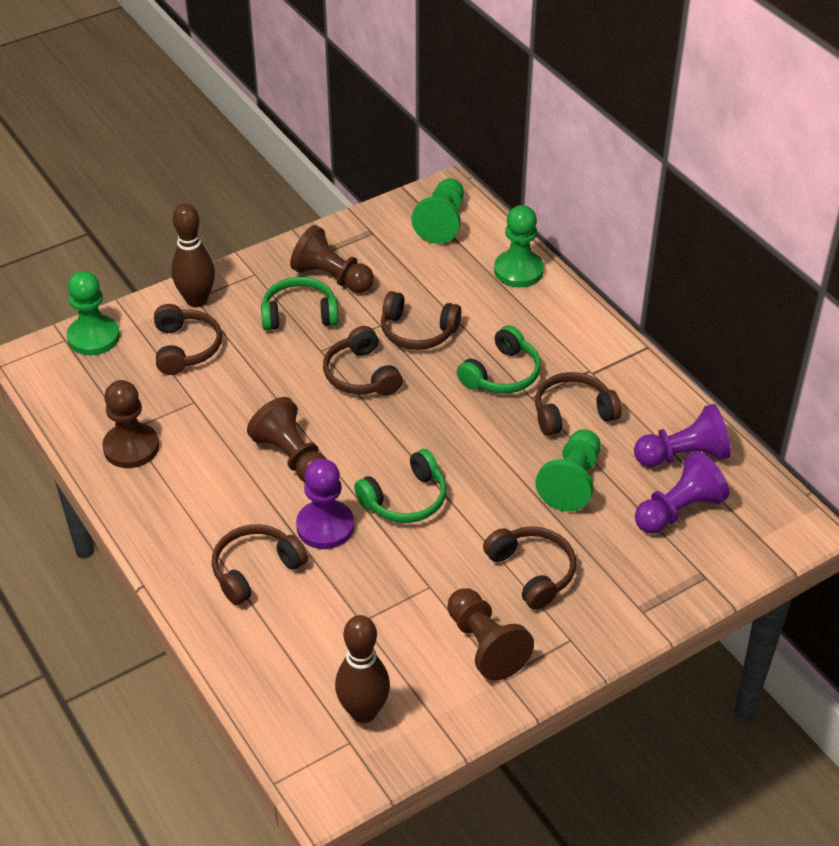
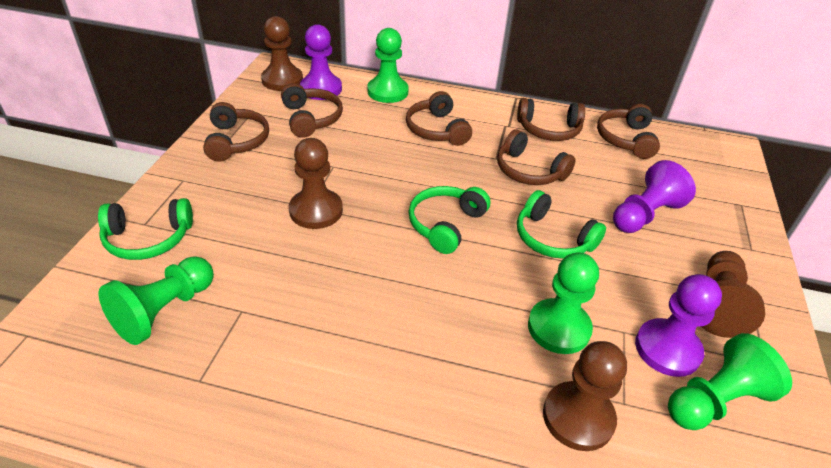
brown bowling pin: [171,203,215,308] [335,615,390,723] = 2 -> none = 0

